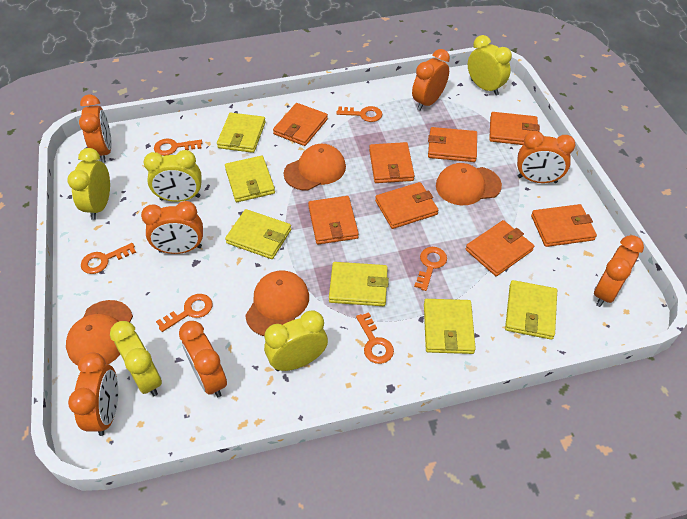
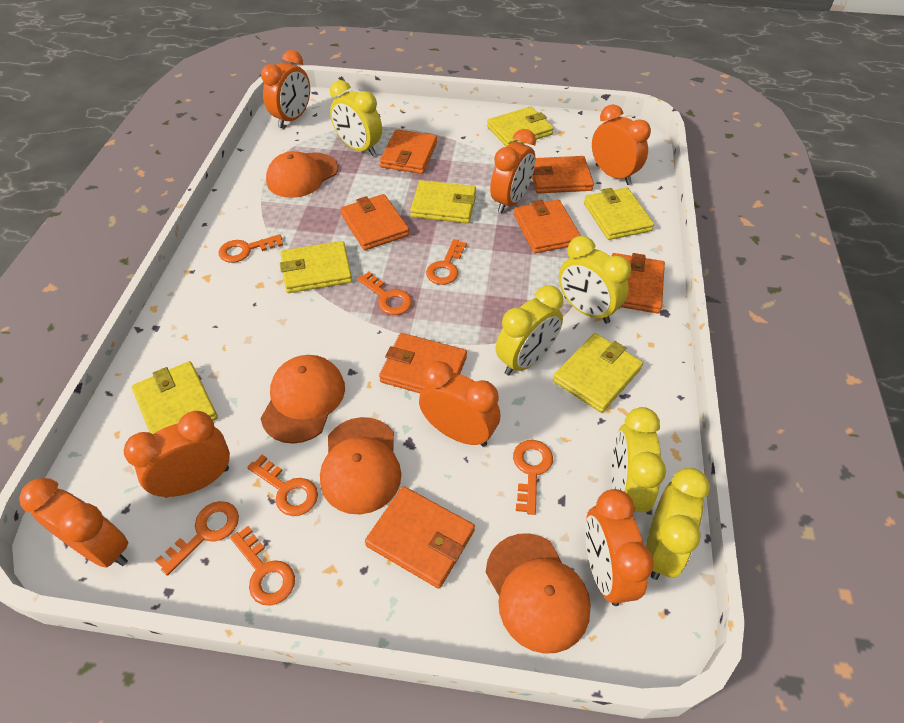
orange key: [81,243,136,274] [154,139,202,156] [156,294,213,332] [336,106,382,122] [356,312,394,364] [414,247,447,291] = 6 -> [155,501,239,576] [219,234,283,263] [230,526,295,606] [248,455,318,516] [357,272,412,315] [426,239,467,285] [513,440,553,515] = 7
orange wallet: [273,103,328,146] [308,196,359,244] [369,142,415,183] [375,182,438,229] [428,127,477,162] [466,220,534,276] [489,112,540,145] [531,204,597,247] = 8 -> [340,194,409,250] [365,486,475,589] [379,333,467,394] [380,129,437,174] [514,200,581,253] [532,156,594,194] [611,253,665,314] = 7

